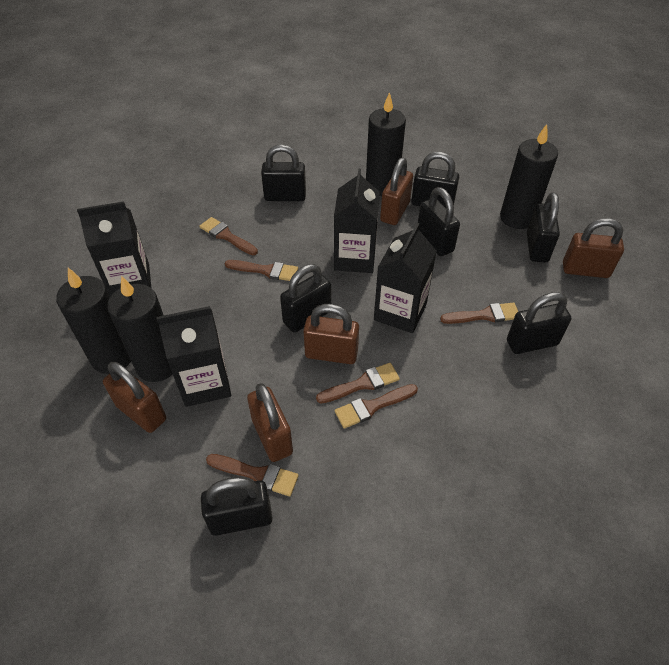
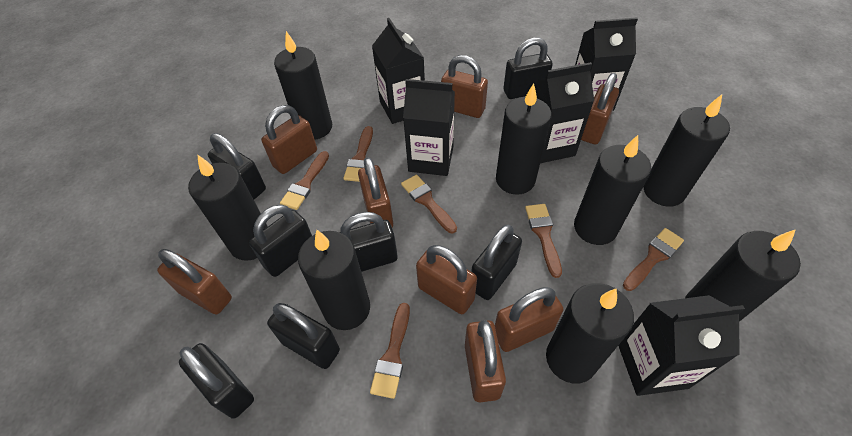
black candle: [56,268,131,374] [107,276,173,382] [366,92,406,196] [500,124,558,229] = 4 -> [188,154,268,261] [274,31,332,140] [298,230,370,330] [496,84,552,195] [546,283,634,384] [574,135,651,245] [644,94,730,207] [685,229,801,322] = 8
black carton: [77,201,151,297] [156,306,231,407] [334,169,380,273] [374,223,437,333] = 4 -> [372,18,425,124] [403,79,455,176] [534,62,594,163] [575,17,638,111] [618,295,745,396] = 5
brown padlock: [103,362,166,433] [247,383,293,462] [303,304,359,364] [380,158,413,225] [563,218,624,278] = 5 -> [157,249,232,315] [261,105,317,174] [358,157,393,227] [416,245,477,314] [441,55,488,118] [465,320,506,402] [495,287,564,352] [581,73,619,144] = 8

